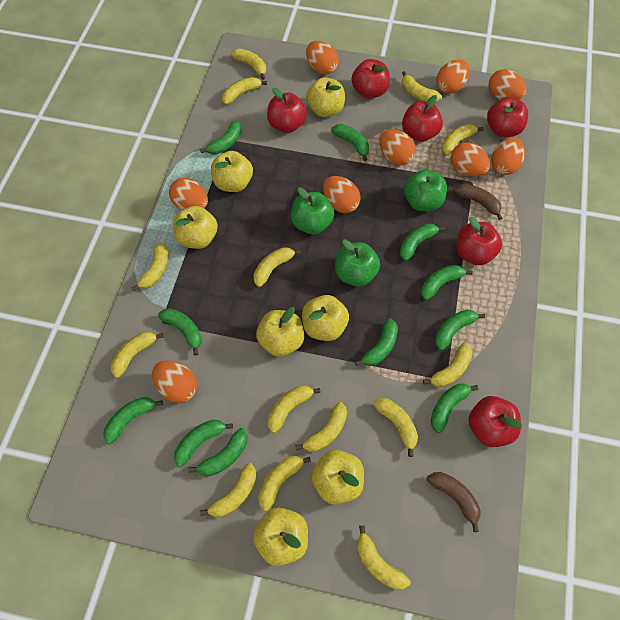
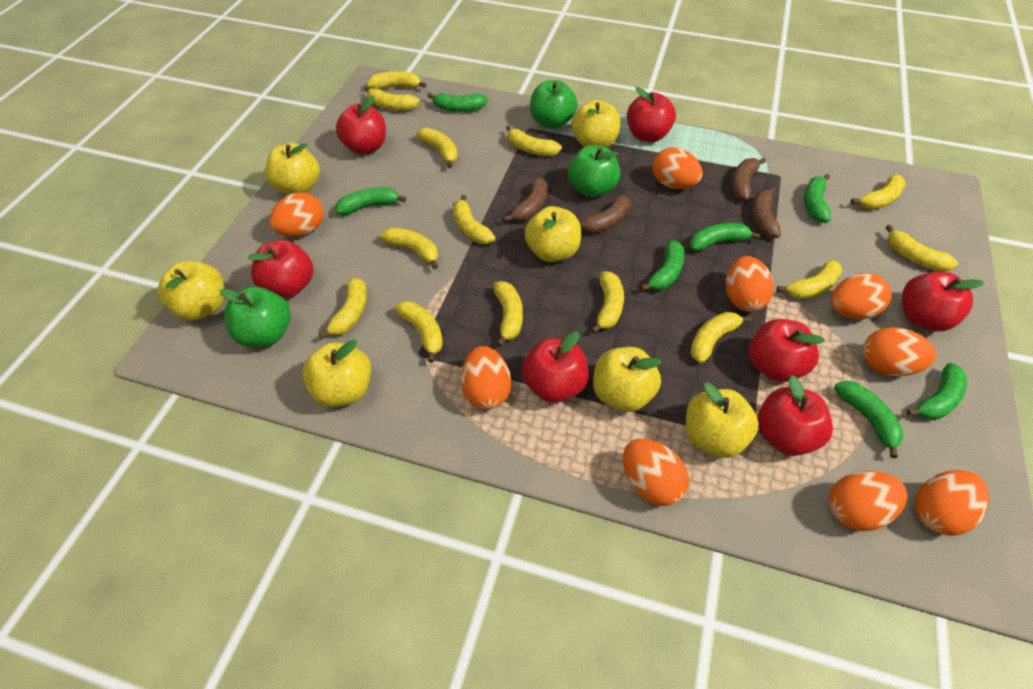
brown banana: [427,472,480,532] [454,184,502,220] = 2 -> [503,177,547,222] [580,195,630,234] [732,158,766,201] [752,187,781,238] = 4
green banana: [103,397,163,444] [158,308,202,355] [174,419,233,467] [189,428,247,476] [200,120,242,155] [331,124,369,161] [355,318,398,366] [400,223,445,261] [421,265,473,300] [431,384,478,433] [435,310,485,350] = 11 -> [336,187,406,215] [427,93,488,112] [640,240,684,291] [690,223,761,251] [804,174,831,223] [834,381,903,458] [906,363,967,420] = 7
red apple: [267,87,307,133] [351,59,390,99] [402,95,443,142] [457,217,502,265] [468,396,522,447] [487,97,528,137] = 6 -> [248,240,313,298] [336,96,386,155] [522,332,589,403] [627,87,676,142] [749,319,825,382] [757,375,833,456] [902,272,984,332] = 7

